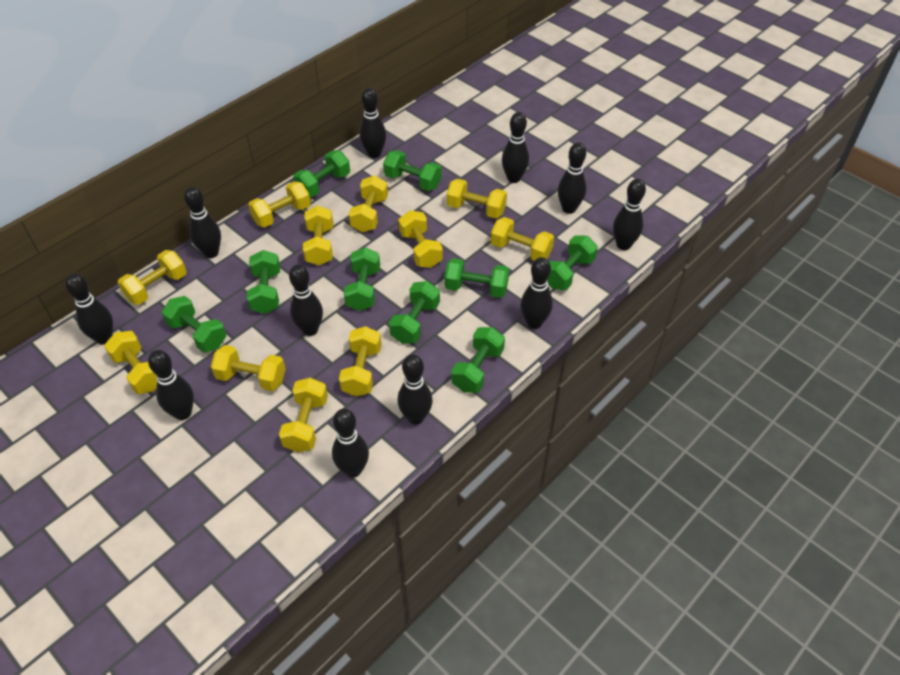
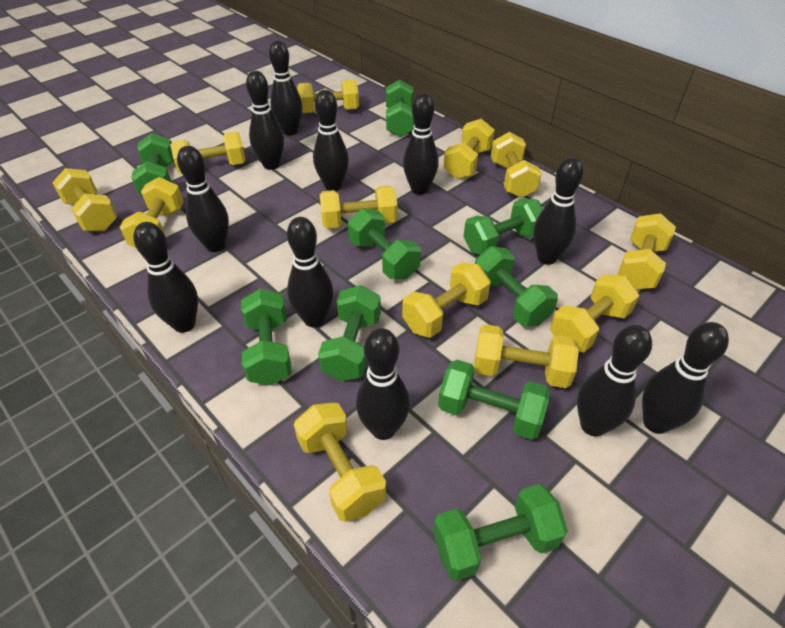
yellow dumbbell: [104,331,157,394] [118,250,187,305] [211,345,286,391] [248,181,311,228] [279,378,328,452] [303,205,333,266] [339,326,381,397] [349,175,388,232] [398,210,443,268] [447,179,507,219] [491,217,554,261] = 11 -> [52,168,118,231] [120,177,184,248] [170,132,246,174] [294,402,386,522] [297,79,359,113] [320,186,398,228] [402,262,491,338] [443,119,495,179] [474,324,579,388] [491,132,542,198] [550,274,639,352] [617,213,676,289] = 12

